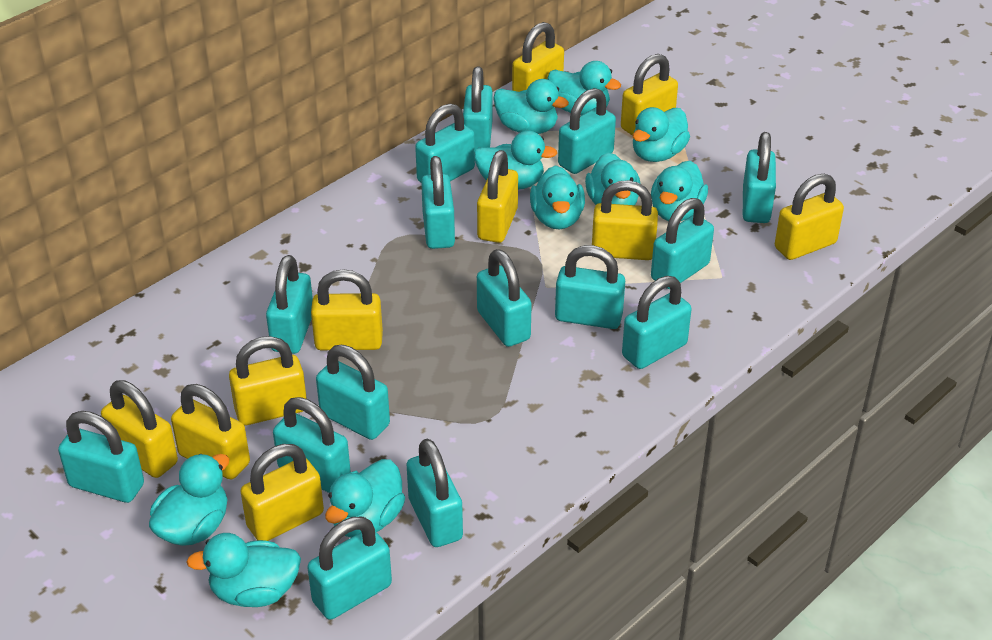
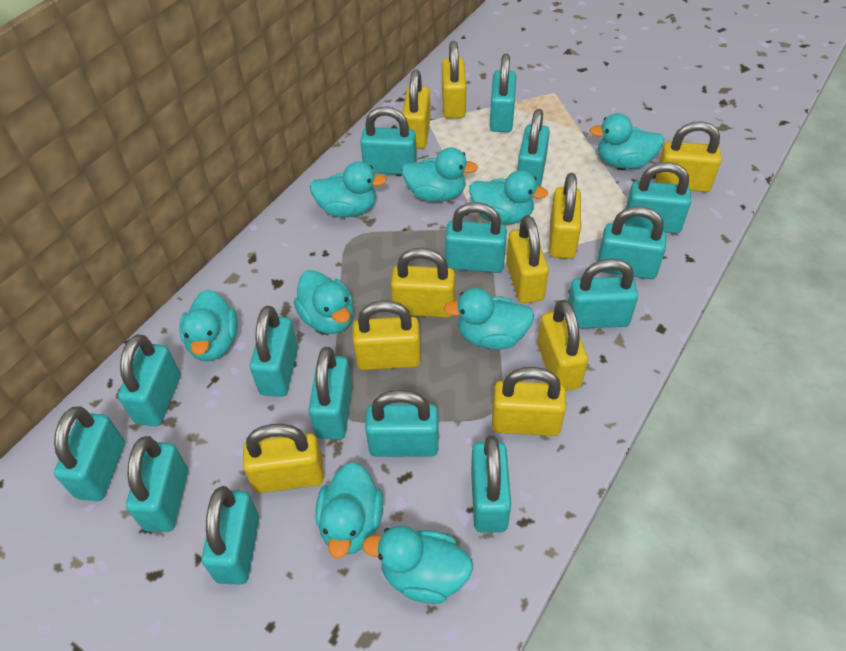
turquoise duck: [149,454,229,546] [187,533,301,607] [325,459,405,538] [474,131,557,190] [493,79,569,134] [530,165,585,229] [547,61,621,115] [585,152,641,205] [633,107,690,162] [651,161,708,221] = 10 -> [179,289,238,361] [294,270,353,334] [310,161,387,217] [315,462,383,559] [362,526,473,604] [401,147,478,202] [444,288,535,350] [469,170,548,225] [590,113,664,169] = 9

